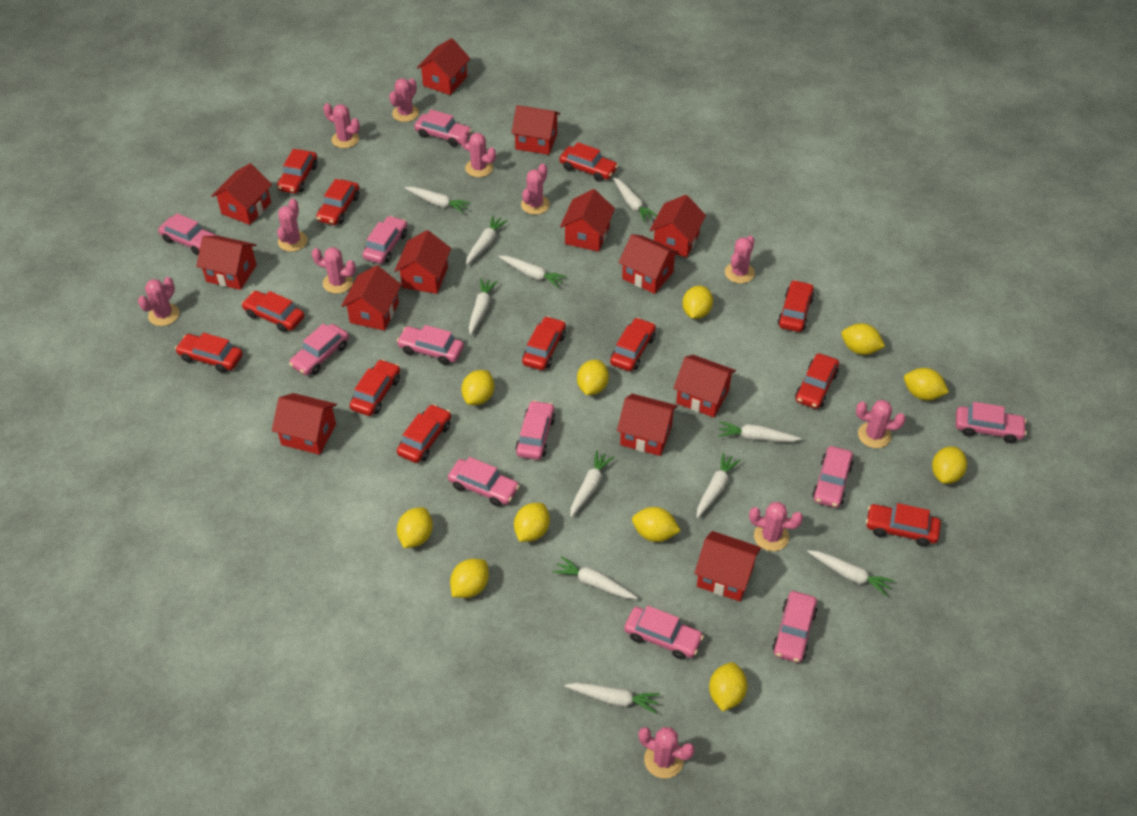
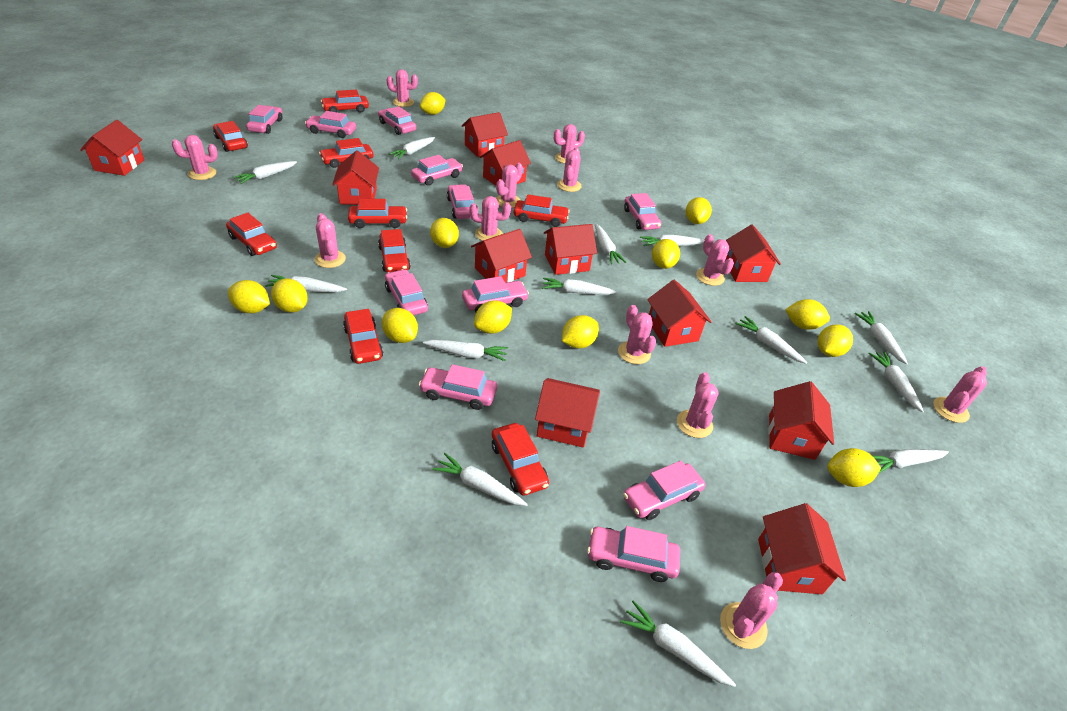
pink cactus: [138,277,179,326] [277,198,308,252] [312,247,356,294] [324,103,360,148] [389,78,419,122] [459,131,496,177] [521,164,550,215] [638,727,695,779] [725,236,755,284] [749,502,803,551] [856,400,906,448] = 11 -> [172,135,218,180] [315,213,346,268] [386,69,418,107] [469,196,511,241] [496,163,523,208] [554,124,585,164] [557,147,582,192] [618,305,656,364] [677,372,719,438] [696,234,734,286] [720,572,783,649] [933,366,987,423] = 12
red car: [175,333,243,373] [241,291,304,332] [277,149,317,194] [316,179,359,225] [349,359,400,416] [397,404,451,463] [522,316,566,370] [559,142,618,182] [610,318,656,371] [778,280,814,332] [795,353,839,409] [866,503,941,547] = 12 -> [213,121,248,152] [226,212,277,256] [319,138,373,168] [321,90,369,112] [343,309,383,364] [348,199,407,228] [378,229,411,273] [492,423,549,496] [514,194,570,227] = 9
red house: [196,235,257,290] [212,163,272,225] [272,393,337,455] [341,265,401,331] [395,230,451,294] [417,38,470,95] [511,105,560,155] [560,189,615,252] [617,394,678,456] [618,234,679,294] [650,195,706,258] [673,355,736,417] [694,531,761,601] = 13 -> [80,120,144,176] [332,150,379,205] [462,112,508,157] [471,229,532,283] [480,140,531,186] [535,378,600,448] [544,224,597,275] [647,280,711,347] [725,224,781,282] [758,503,846,594] [768,381,834,460] = 11
white carrot: [404,187,470,213] [466,215,508,265] [469,279,497,335] [498,256,567,288] [553,556,638,599] [565,683,660,713] [570,450,614,517] [613,177,657,223] [697,453,741,518] [718,421,801,442] [807,550,894,597] = 11 -> [234,161,297,184] [265,275,347,292] [389,137,435,159] [423,340,508,361] [432,453,528,506] [542,278,617,295] [595,224,626,264] [620,600,736,687] [640,235,704,246] [735,316,807,364] [854,311,908,364] [868,352,924,413] [873,449,949,474] = 13
yellow lemon: [397,507,433,548] [450,559,489,598] [461,370,494,405] [514,503,550,542] [577,360,609,395] [632,507,681,542] [682,286,713,319] [709,662,747,711] [841,323,885,355] [904,368,949,400] [932,446,967,484] = 11 -> [228,280,270,313] [271,278,308,313] [382,308,418,343] [420,92,445,115] [430,218,459,248] [474,300,512,334] [562,315,599,349] [652,239,680,269] [686,197,712,224] [785,299,830,330] [818,324,853,357] [827,448,881,487] = 12

